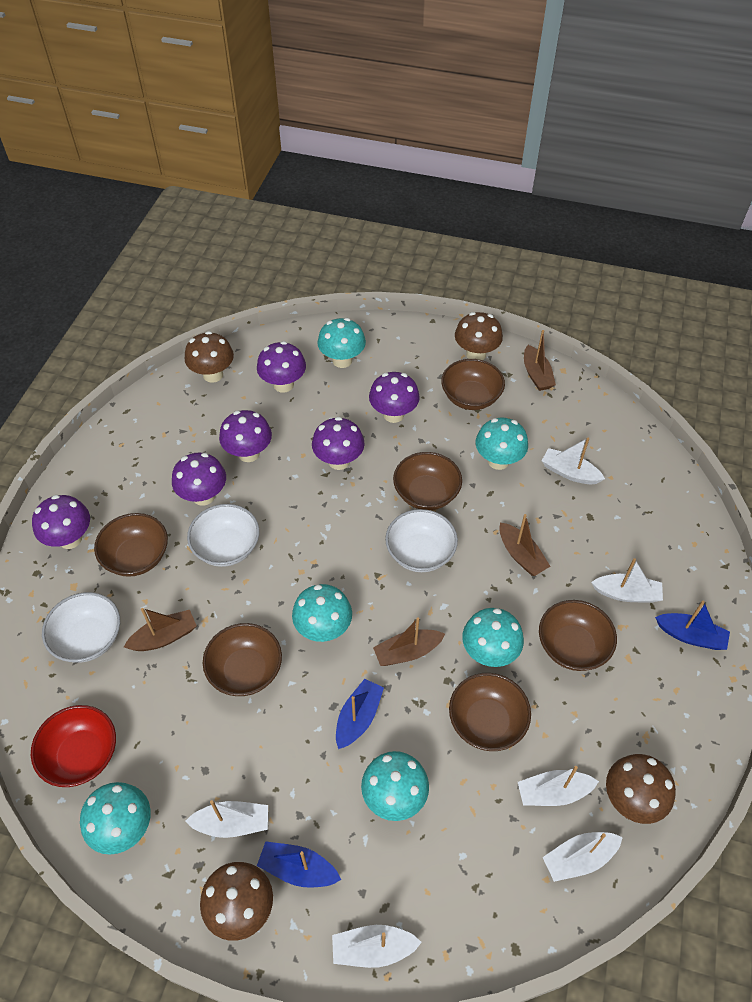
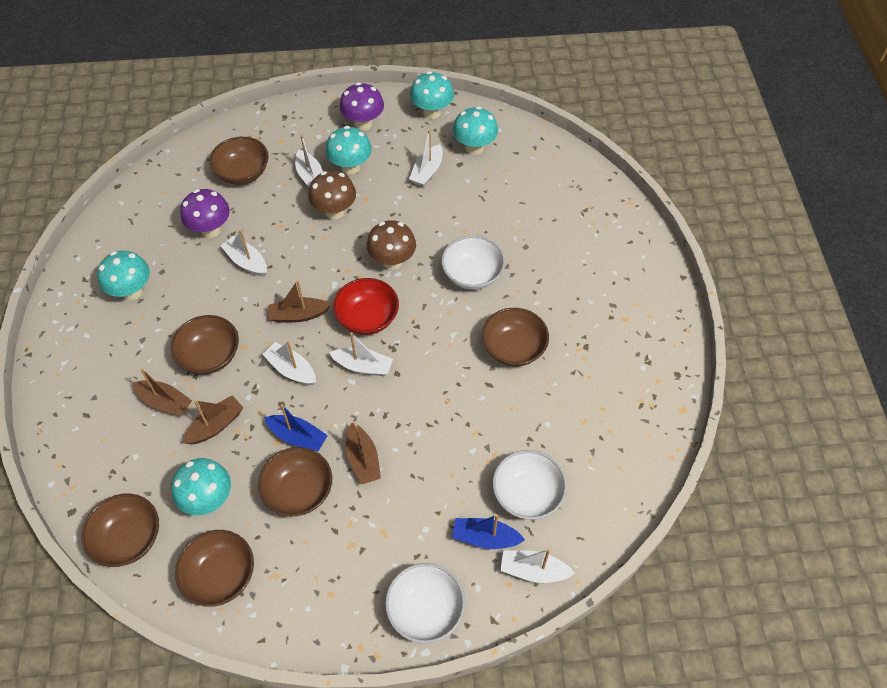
blue boat: [257,841,341,888] [336,679,384,749] [655,601,730,650] = 3 -> [264,404,328,451] [452,514,525,549] = 2
brown mushroom: [184,331,234,383] [200,862,273,941] [455,312,503,360] [606,754,676,824] = 4 -> [308,171,356,219] [367,220,416,270] = 2
purple mushroom: [32,495,90,549] [172,453,226,506] [219,410,272,462] [257,341,306,393] [312,417,365,470] [369,372,420,423] = 6 -> [180,189,230,238] [340,82,384,130] = 2
turquoise mushroom: [80,782,151,855] [292,584,352,642] [317,318,366,368] [361,751,429,821] [462,608,524,667] [476,418,528,470] = 6 -> [97,251,150,300] [171,458,231,516] [326,126,372,175] [410,71,454,119] [453,106,498,155] = 5

